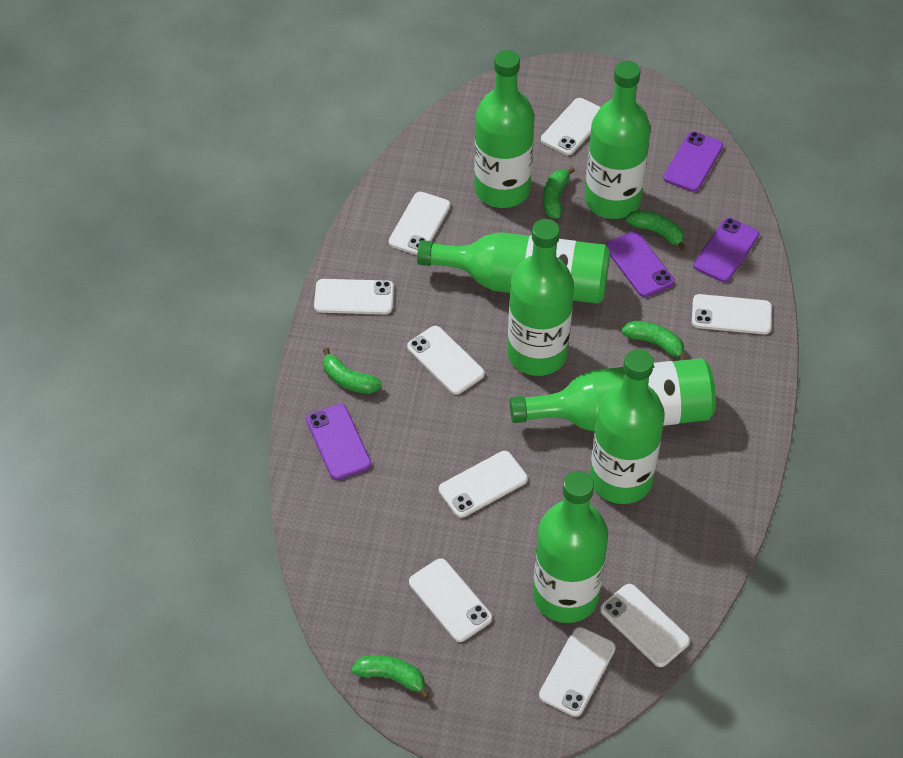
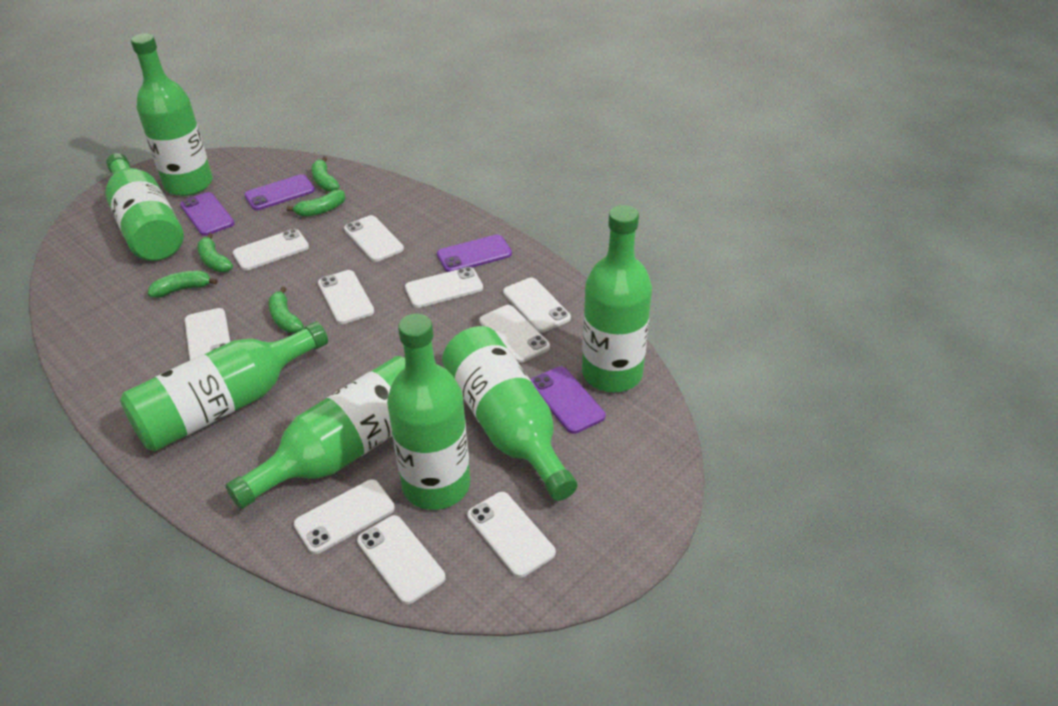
white phone: [314,279,394,314] [389,192,450,255] [407,326,485,395] [409,558,492,642] [439,451,528,518] [539,627,616,717] [541,98,601,155] [600,584,690,667] [692,294,772,335] = 9 -> [185,308,230,360] [233,229,309,271] [294,479,395,554] [318,270,374,324] [344,215,404,262] [357,515,445,604] [405,267,483,308] [467,492,556,578] [479,305,550,363] [503,278,571,332] = 10

